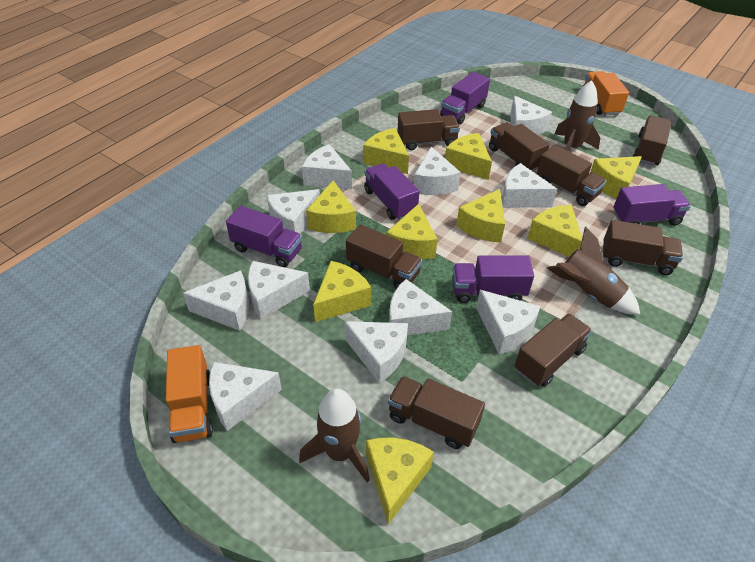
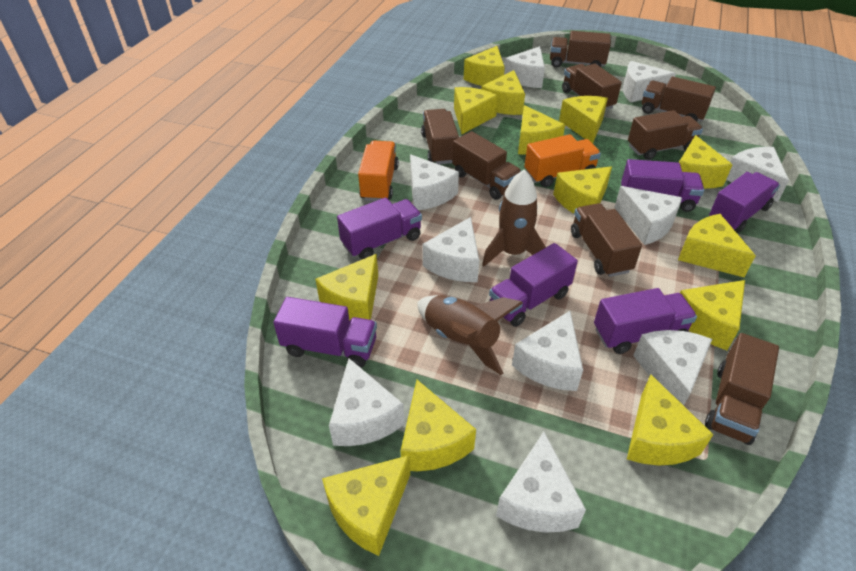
brown rocket: [299,388,370,483] [547,226,640,315] [554,80,600,151] = 3 -> [417,295,523,375] [482,169,546,266] = 2
purple truck: [226,206,302,267] [364,163,419,220] [440,72,490,124] [452,255,534,303] [614,184,691,226] = 5 -> [273,297,377,368] [337,198,422,259] [489,243,578,327] [594,288,697,354] [621,159,704,212] [709,172,780,233] = 6
white cheese: [183,270,249,331] [209,362,282,431] [248,261,310,319] [267,189,320,234] [302,144,352,189] [344,321,408,383] [389,279,452,336] [414,147,461,195] [476,290,541,354] [502,163,557,208] [510,96,552,135] = 11 -> [329,358,404,446] [410,154,459,210] [422,217,479,282] [496,432,586,533] [504,46,545,88] [512,311,583,391] [614,186,682,245] [623,61,676,102] [633,330,712,406] [726,147,789,202] = 10
yellow cheese: [306,181,356,233] [313,261,371,322] [363,128,409,174] [366,438,434,524] [386,204,438,259] [445,133,492,180] [456,189,505,243] [527,205,582,257] [590,156,642,199] = 9 -> [315,254,378,320] [322,455,410,556] [401,380,476,471] [454,87,498,134] [464,46,505,86] [481,70,525,115] [518,105,565,155] [553,166,612,213] [559,96,608,143] [627,375,714,466] [678,214,756,277] [679,135,732,189] [680,280,745,350] = 13

